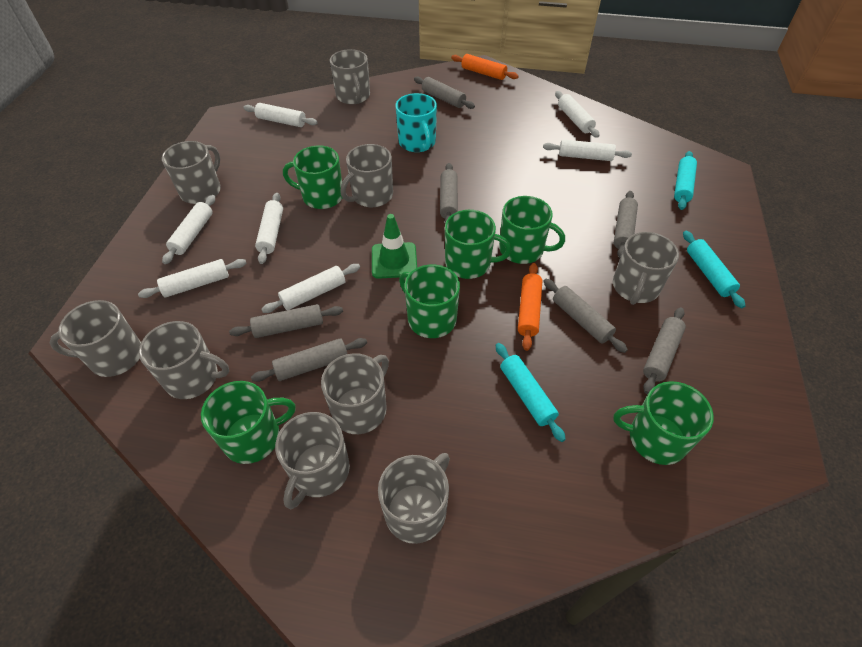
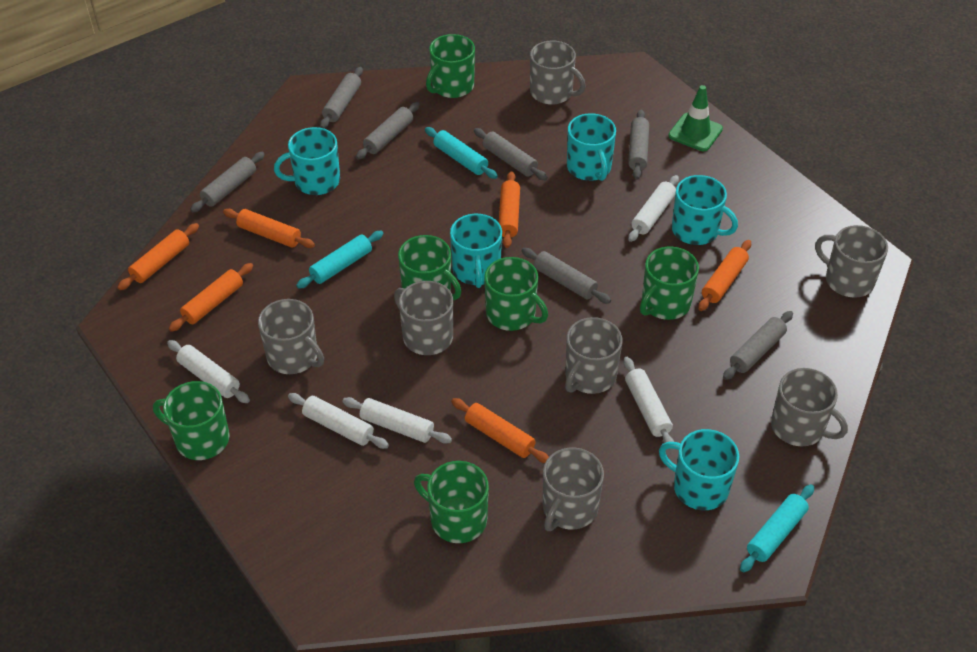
grey mug: [49,300,141,377] [139,321,229,399] [162,141,221,204] [275,412,350,509] [321,353,389,434] [330,49,370,104] [340,144,393,207] [378,453,450,544] [613,232,679,305] = 9 -> [258,299,324,374] [394,281,453,355] [530,40,586,105] [543,448,604,531] [565,317,622,394] [771,368,848,446] [815,225,888,298] = 7
orange rolling pin: [451,54,519,80] [518,263,542,351] = 2 -> [117,223,199,290] [169,263,253,332] [223,209,315,248] [451,398,549,463] [499,171,520,248] [698,240,751,311] = 6
turquoise mug: [396,93,437,152] = 1 -> [274,127,340,195] [450,214,502,288] [567,113,616,181] [659,429,739,510] [672,175,738,245] = 5
white rolling pin: [138,259,246,298] [162,195,215,264] [244,103,318,127] [255,193,283,264] [261,264,360,313] [543,139,632,161] [555,91,600,138] = 7 -> [167,340,250,403] [288,393,389,449] [342,397,452,444] [623,357,675,451] [628,175,679,242] = 5

